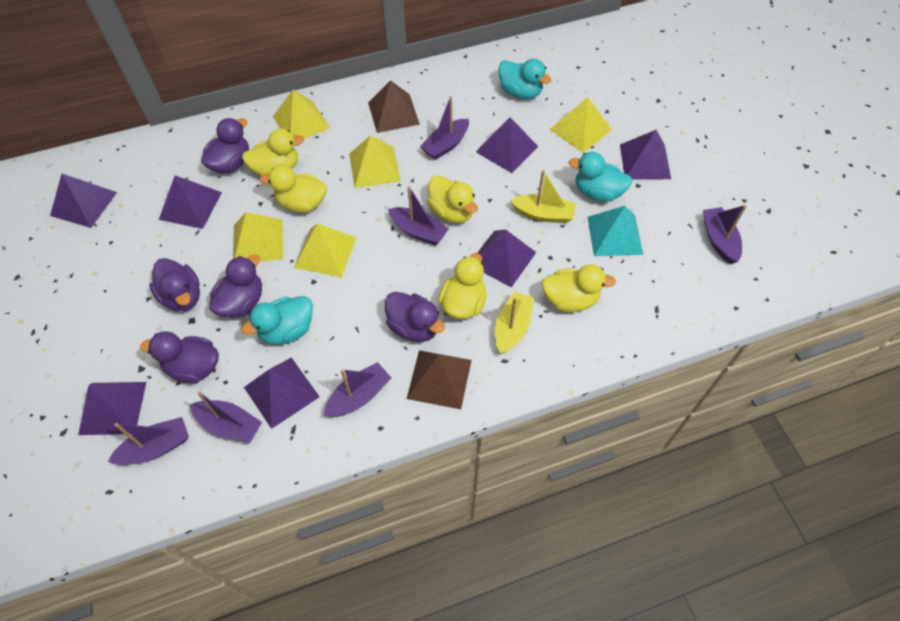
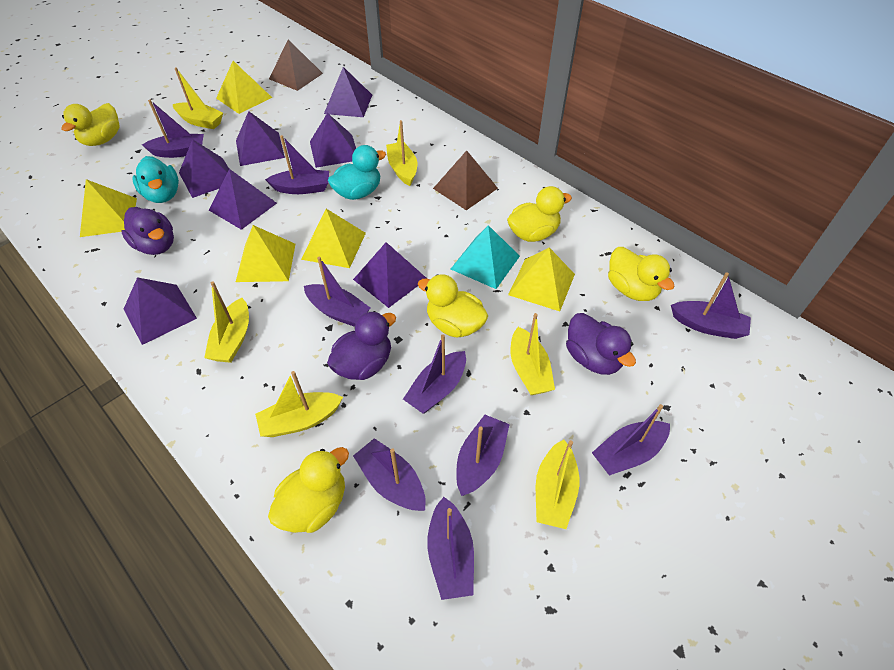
purple boat: [108,417,189,465] [190,391,262,443] [323,362,391,417] [388,186,449,245] [420,96,469,160] [703,205,747,264] = 6 -> [142,100,204,158] [265,135,329,194] [304,256,370,327] [353,438,426,511] [403,334,466,414] [427,497,474,600] [456,415,510,496] [592,404,670,476] [671,272,751,339] = 9
purple duck: [140,332,219,383] [149,258,200,312] [201,118,249,174] [209,254,262,318] [385,292,445,342] = 5 -> [121,207,174,255] [327,311,396,380] [566,313,636,375] = 3
turquoise duck: [242,296,313,345] [498,59,552,99] [569,152,632,202] = 3 -> [133,156,179,203] [328,145,386,200] = 2
yellow boat: [495,292,534,354] [510,170,576,223] = 2 -> [173,67,223,129] [204,282,249,363] [255,371,343,437] [386,120,417,186] [511,313,555,395] [536,439,579,529] = 6

